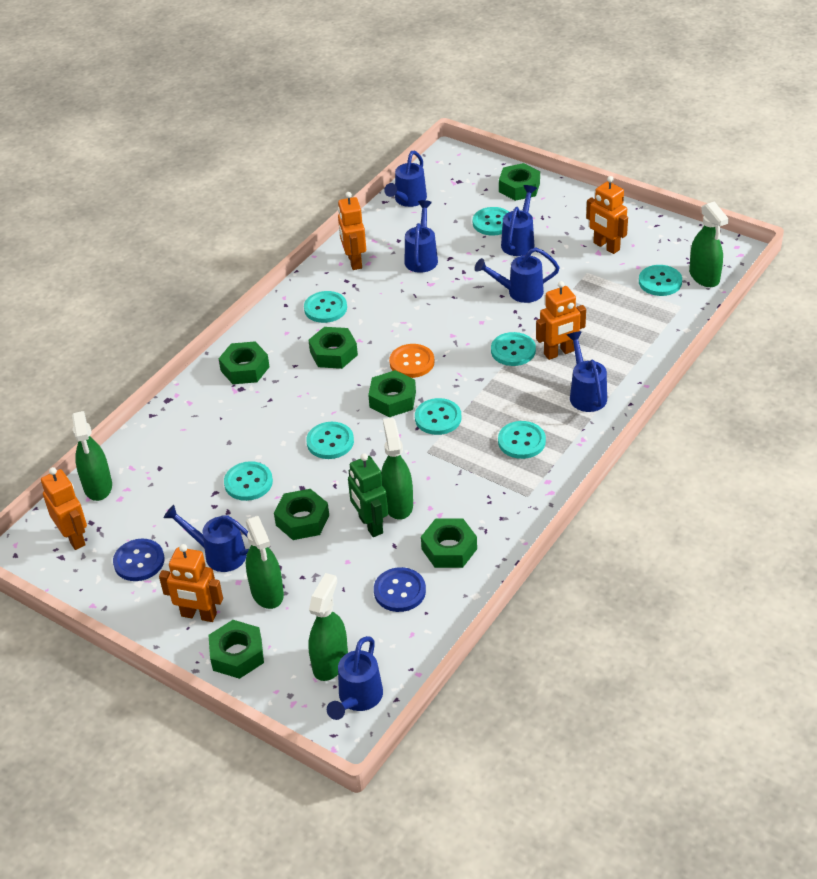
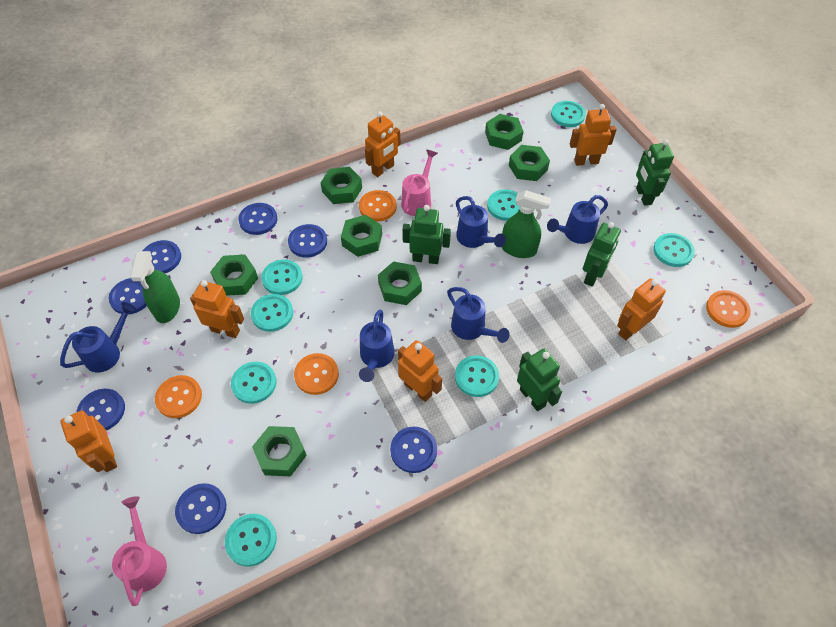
blue button: [113,539,164,581] [374,567,426,612] = 2 -> [77,389,125,430] [109,278,147,314] [143,240,181,273] [175,483,226,534] [238,203,277,235] [288,224,327,258] [390,427,437,473] = 7
blue watering can: [163,505,249,572] [327,636,383,720] [384,151,427,207] [405,200,438,273] [475,247,560,303] [501,185,537,256] [567,331,607,412] = 7 -> [60,302,136,372] [359,310,395,382] [447,287,509,343] [456,196,506,248] [547,195,608,244] = 5
green robot: [348,453,388,537] = 1 -> [403,205,451,264] [517,349,562,411] [583,222,621,287] [636,139,674,206] = 4
green spray bottle: [72,411,112,501] [246,516,284,609] [308,573,348,681] [381,418,413,520] [689,201,729,287] = 5 -> [130,251,180,323] [502,190,551,258] = 2
orange button: [389,344,434,378] = 1 -> [155,375,202,418] [294,353,339,395] [359,190,397,222] [706,290,751,328] = 4
orange robot: [41,467,87,550] [159,544,223,622] [338,192,366,270] [536,281,586,360] [586,176,628,254] = 5 -> [60,411,117,472] [190,280,244,338] [365,112,400,177] [398,340,442,402] [570,104,616,166] [617,278,666,340] = 6
pink watering can: none = 0 -> [112,496,167,606] [401,149,438,216] = 2

